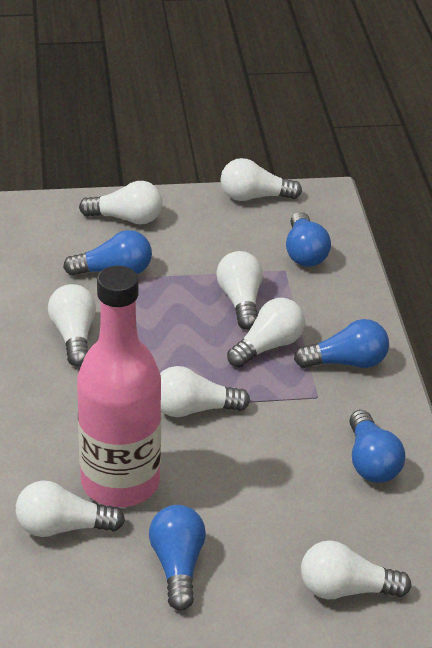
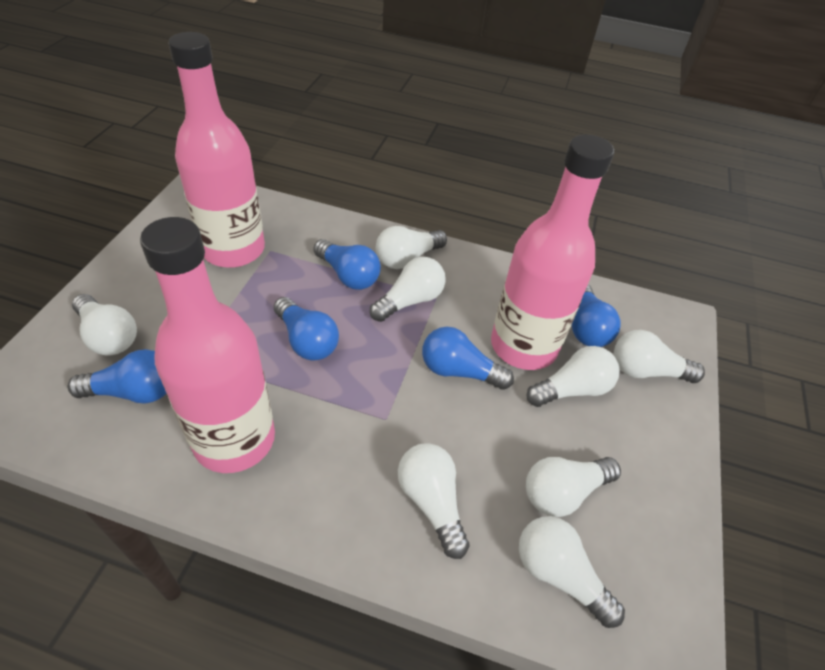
pink bottle: [77,266,161,507] = 1 -> [140,217,275,473] [168,32,265,268] [491,134,614,370] = 3

